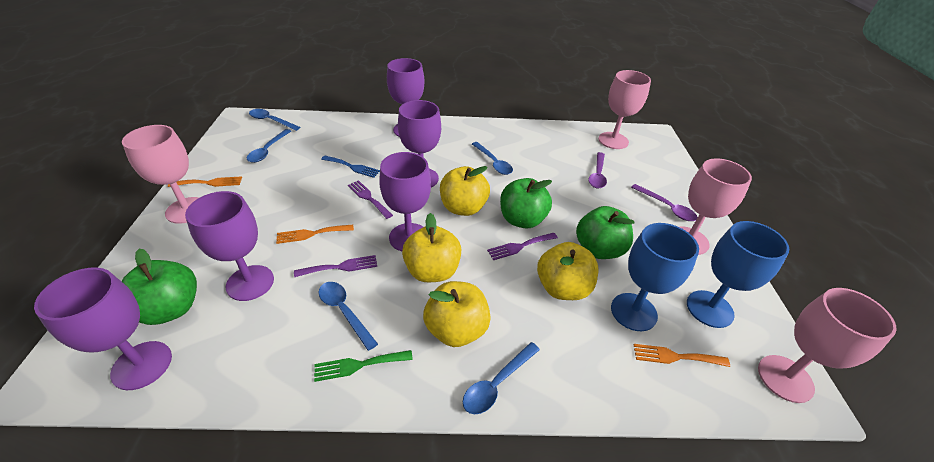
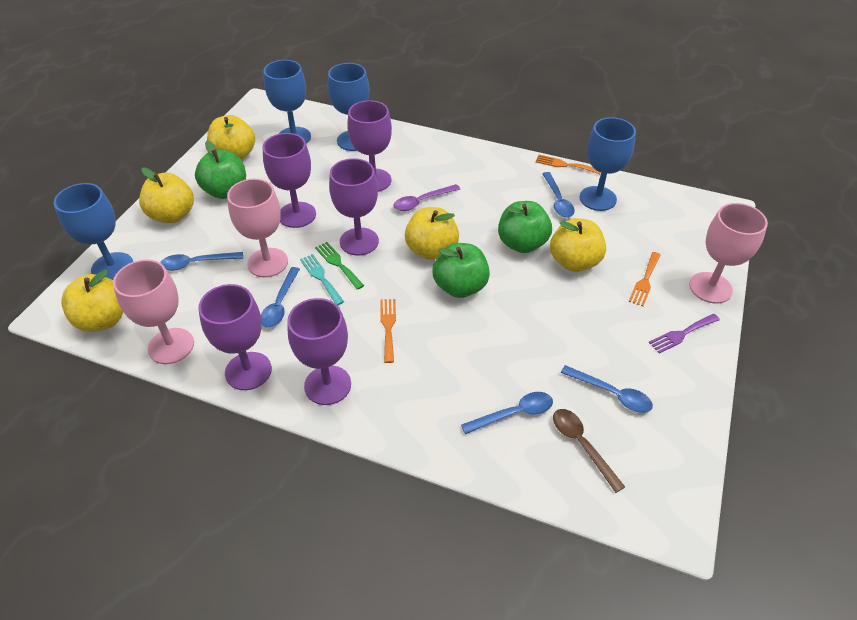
blue fork: [321,156,380,178] = 1 -> none = 0
blue goblet: [611,223,699,331] [687,221,789,328] = 2 -> [54,183,133,280] [263,60,311,143] [328,63,369,151] [580,117,636,211] = 4
brown spoon: none = 0 -> [553,409,625,493] = 1
pink goblet: [122,125,199,224] [598,70,651,149] [680,158,752,255] [758,288,897,403] = 4 -> [113,260,194,364] [227,179,288,277] [689,203,768,304] = 3
purple fork: [294,255,377,277] [348,180,393,219] [487,233,558,260] = 3 -> [649,314,720,353] = 1
purple spoon: [589,152,607,189] [631,184,698,221] = 2 -> [393,184,460,211] = 1
turquoise fork: none = 0 -> [300,254,344,305] = 1
yellow apple: [402,213,461,282] [423,281,491,347] [440,166,490,216] [537,242,599,300] = 4 -> [61,269,123,332] [139,167,194,223] [207,115,255,160] [405,207,459,260] [550,218,606,272] = 5

